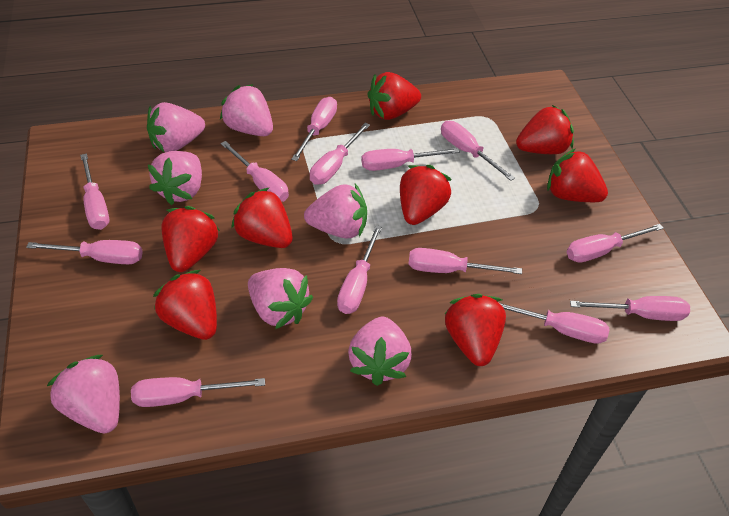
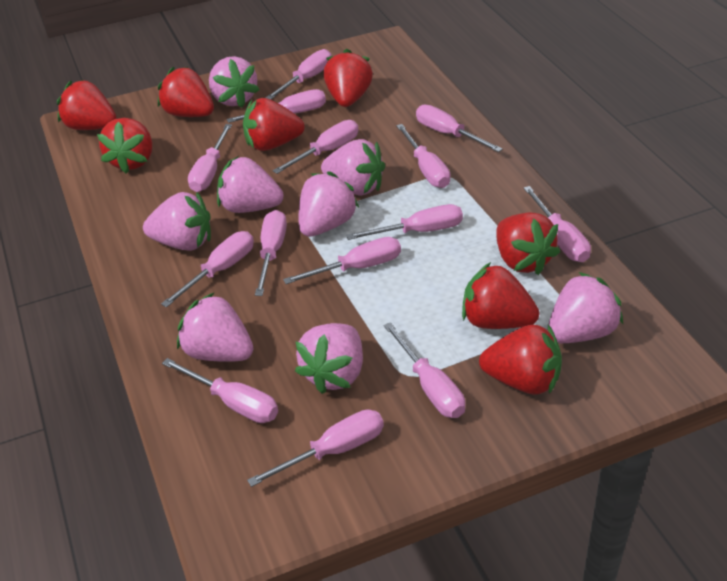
pink screwdriver: [26,240,143,264] [80,154,109,230] [131,377,265,407] [221,141,289,202] [291,97,337,161] [310,123,370,185] [337,225,382,314] [361,148,460,171] [408,248,522,274] [441,121,515,181] [500,303,610,344] [567,224,664,263] [570,296,690,321] = 13 -> [161,231,254,308] [162,358,278,423] [188,124,232,192] [227,89,326,123] [247,409,384,487] [255,210,287,296] [266,49,332,100] [273,120,358,174] [283,237,401,284] [346,204,463,240] [384,322,465,418] [396,124,450,188] [416,105,503,152] [523,186,591,262] = 14
pink strawberry: [47,355,120,434] [147,102,205,152] [148,151,202,205] [220,84,273,136] [248,268,313,329] [304,184,367,239] [348,317,412,386] = 7 -> [143,192,211,251] [177,292,253,362] [209,56,260,108] [217,156,284,213] [295,323,363,394] [299,171,359,237] [321,139,385,195] [547,272,623,343] = 8

